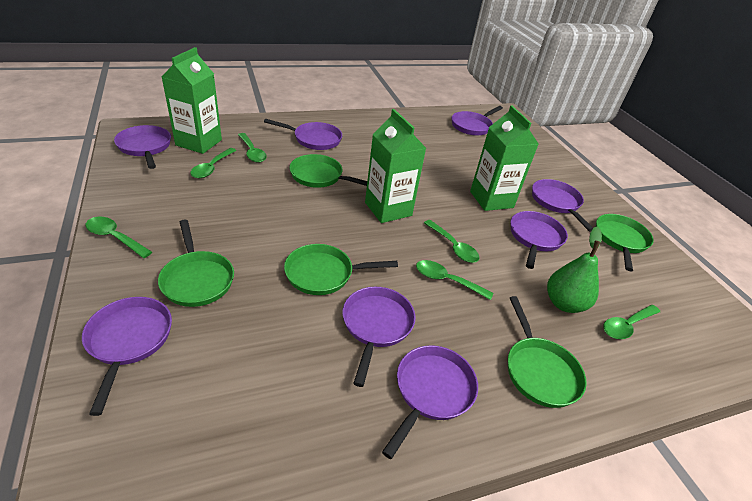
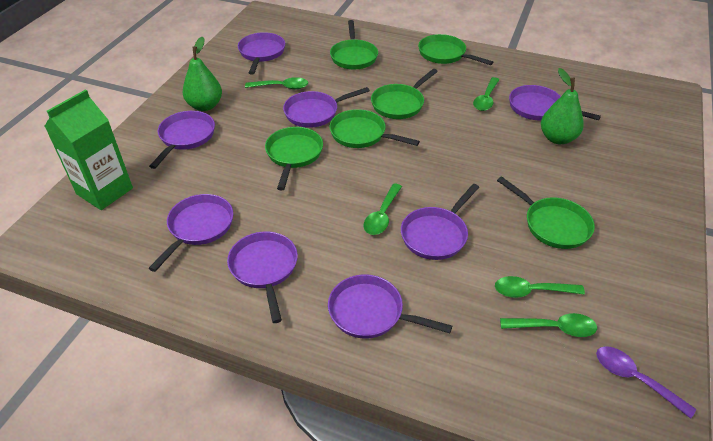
green carton: [162,47,222,154] [365,109,426,223] [470,105,539,211] = 3 -> [45,89,133,210] = 1
green pan: [158,220,234,307] [284,244,398,295] [289,154,367,188] [508,296,587,408] [596,214,653,271] = 5 -> [265,127,323,190] [329,109,420,148] [330,20,378,69] [371,69,438,119] [418,34,493,65] [497,176,595,249] = 6
green pear: [547,227,602,313] = 1 -> [182,37,222,111] [541,68,584,144] = 2
green spoon: [86,217,152,258] [190,148,237,178] [238,133,267,163] [416,260,493,300] [424,220,479,263] [603,305,660,339] = 6 -> [245,77,308,89] [364,184,402,235] [473,77,499,111] [495,276,585,298] [500,313,597,337] = 5
purple spoon: none = 0 -> [596,346,696,419] = 1

